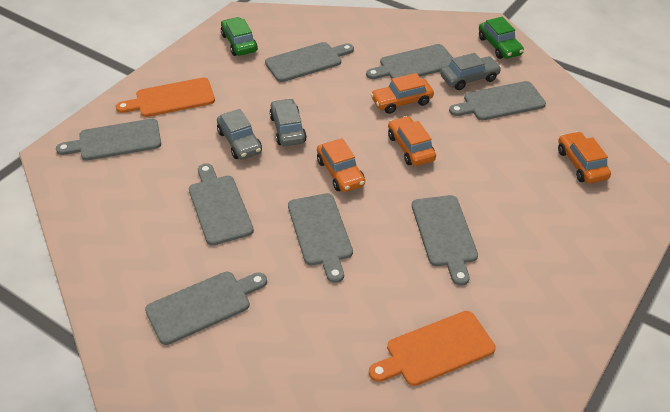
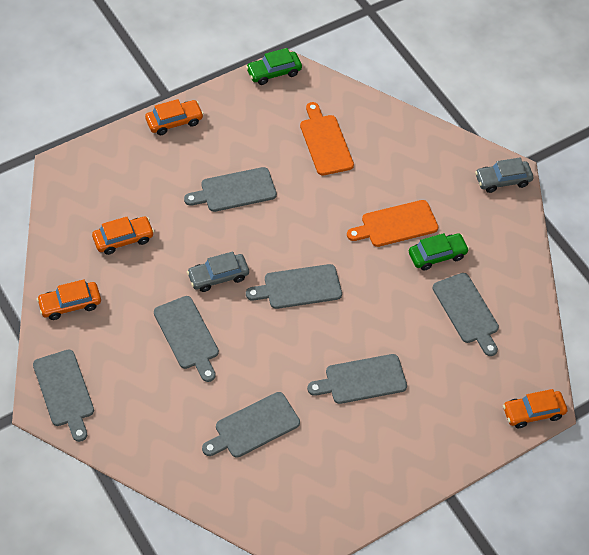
grey car: [217,109,262,159] [269,98,307,146] [440,53,501,90] = 3 -> [187,251,249,292] [475,158,533,193] = 2
grey cutting board: [56,119,161,160] [145,272,267,345] [189,163,254,246] [265,42,354,82] [288,193,353,283] [366,44,453,79] [412,195,478,285] [449,81,546,120] = 8 -> [33,350,94,442] [154,296,219,382] [184,167,277,212] [202,392,300,458] [246,264,342,309] [307,354,407,404] [432,273,499,356] = 7

